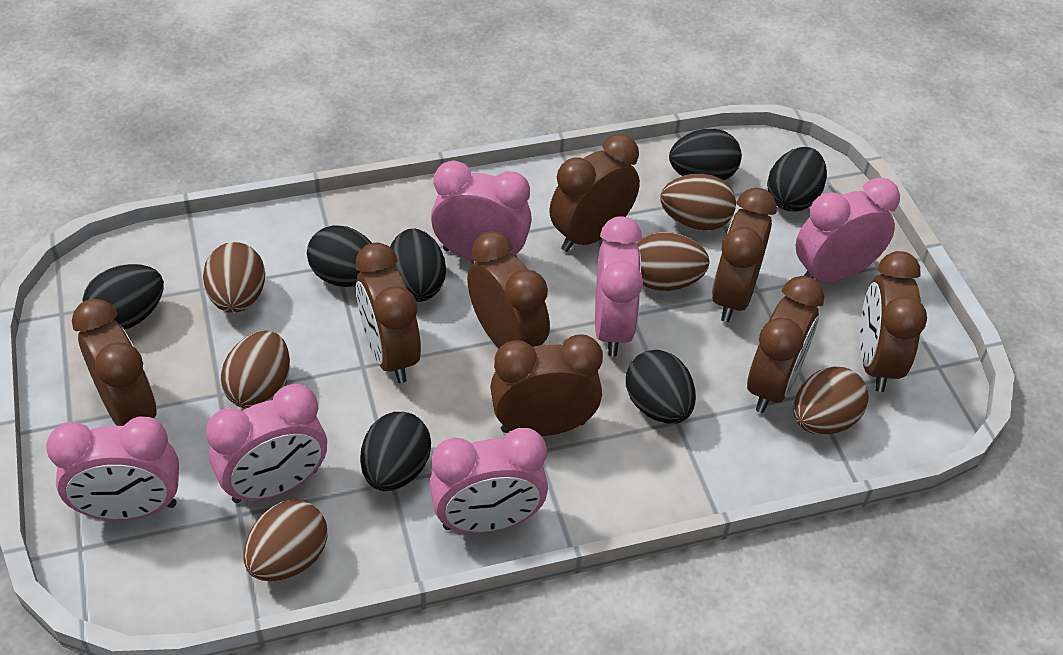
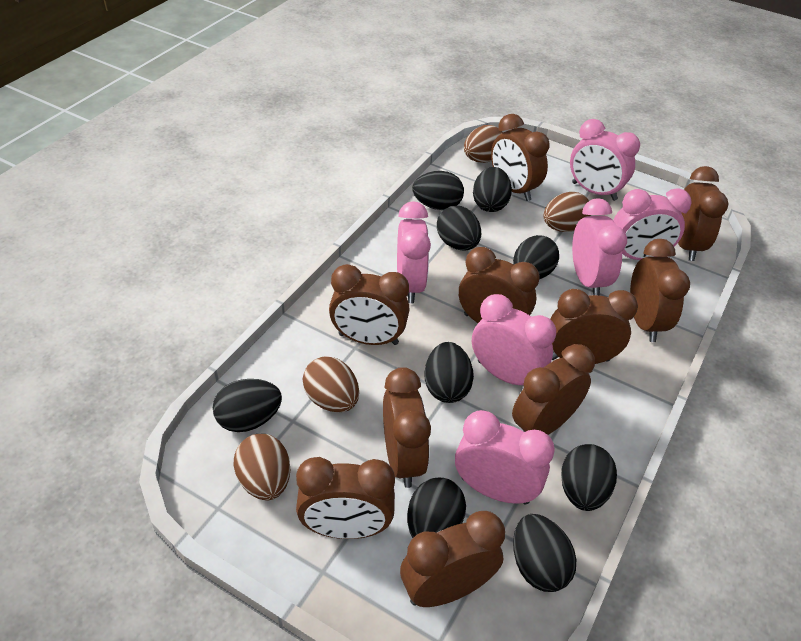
black egg: [83,264,164,330] [307,225,372,287] [360,412,431,491] [390,229,446,302] [626,350,696,424] [669,129,742,181] [767,147,827,212] = 7 -> [213,379,282,432] [407,478,466,538] [412,171,464,210] [424,342,474,403] [437,206,481,250] [473,167,512,212] [513,235,559,279] [513,514,576,592] [561,444,617,511] = 9
brown clock: [72,299,156,426] [356,243,421,383] [467,231,550,348] [490,334,603,436] [549,134,640,252] [712,188,777,322] [747,276,824,413] [860,251,927,392] = 8 -> [296,457,395,539] [329,264,409,345] [383,367,431,488] [400,511,505,607] [459,247,540,323] [491,114,549,201] [512,344,595,435] [550,289,638,364] [630,239,690,342] [678,166,729,261] = 10
brown egg: [203,242,265,313] [221,331,290,409] [243,500,327,581] [637,232,710,291] [660,174,736,231] [793,366,869,435] = 6 -> [234,434,291,501] [303,356,359,412] [464,125,503,163] [543,192,591,232] = 4

